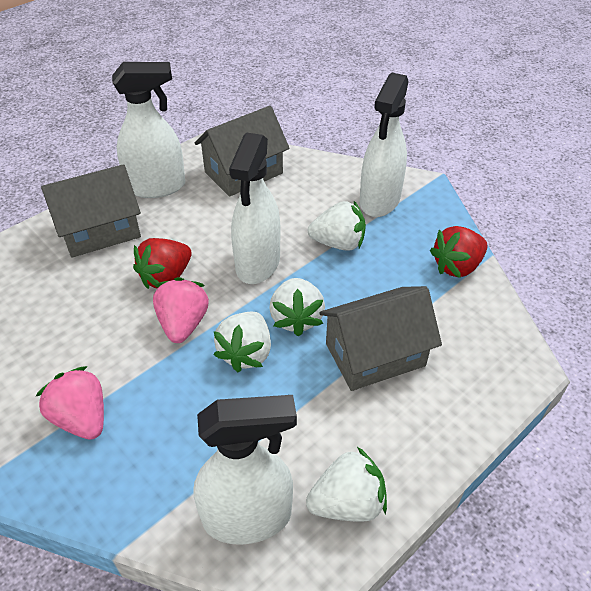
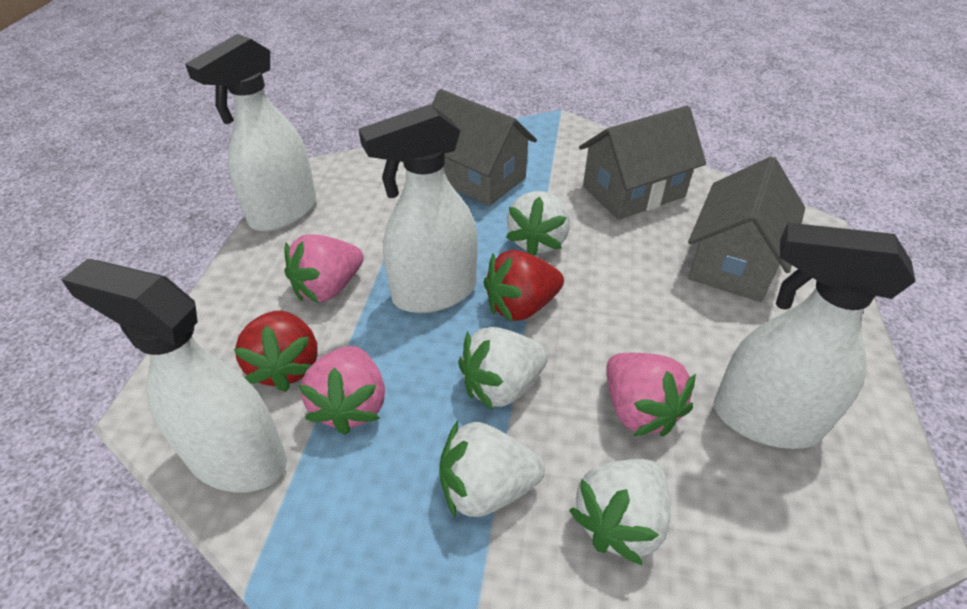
pink strawberry: [36,366,104,440] [153,277,209,343] = 2 -> [284,234,364,303] [298,346,385,435] [606,353,696,436] = 3

